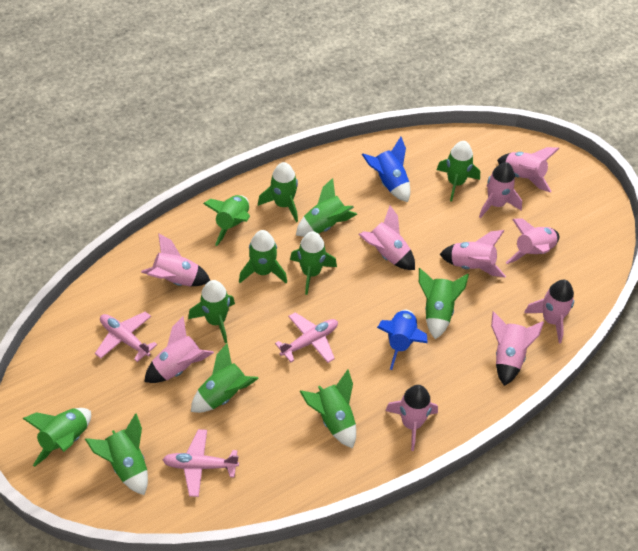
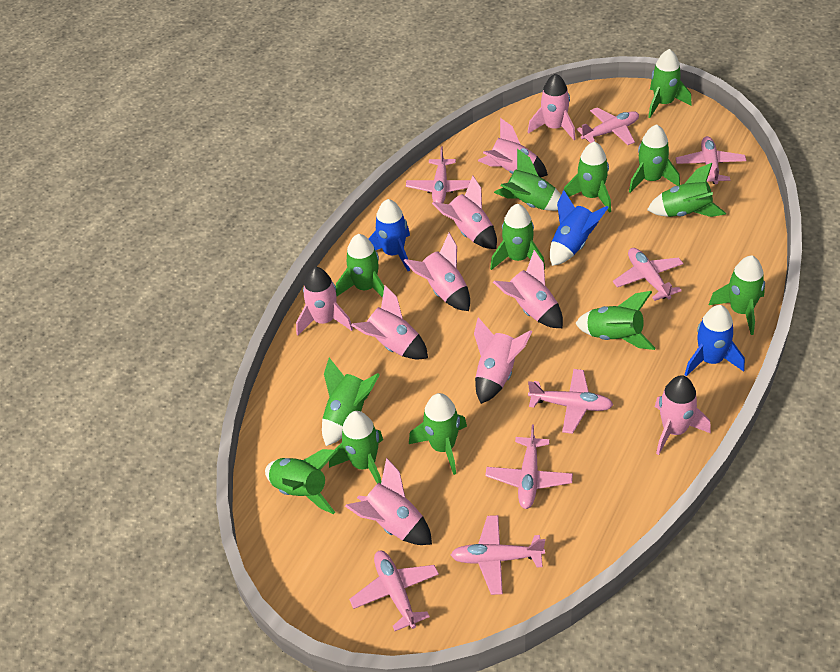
blue rocket: [362,137,410,202] [377,310,427,370] = 2 -> [368,199,410,271] [550,190,609,266] [685,305,745,377] = 3
green rocket: [22,408,91,467] [85,413,148,495] [188,280,235,343] [191,343,259,413] [203,195,250,246] [239,230,287,283] [258,162,298,222] [290,231,337,295] [296,178,357,237] [300,369,356,448] [419,268,469,339] [437,141,480,201] = 12 -> [265,449,337,514] [322,358,380,446] [329,411,383,484] [336,234,384,298] [409,393,467,475] [490,204,545,270] [494,149,561,211] [564,141,611,213] [575,291,656,350] [629,124,680,193] [647,163,726,217] [648,49,692,118] [709,255,765,335] = 13
pink plane: [95,311,157,362] [162,429,239,497] [275,312,338,363] = 3 -> [349,551,439,631] [406,147,471,203] [451,515,545,595] [485,425,573,509] [528,369,613,434] [576,108,639,145] [613,248,684,301] [676,136,746,184] = 8

